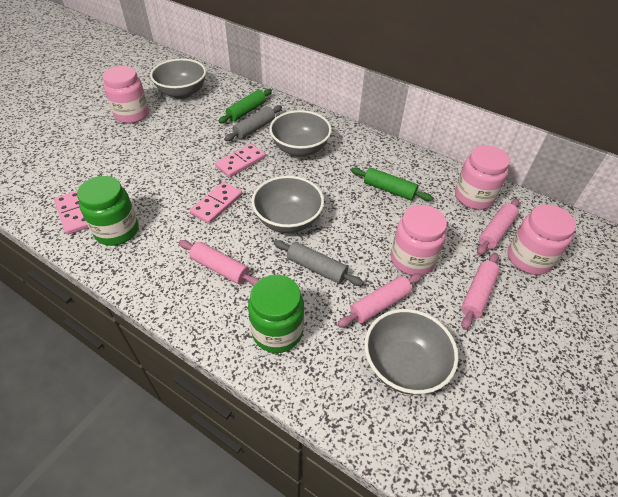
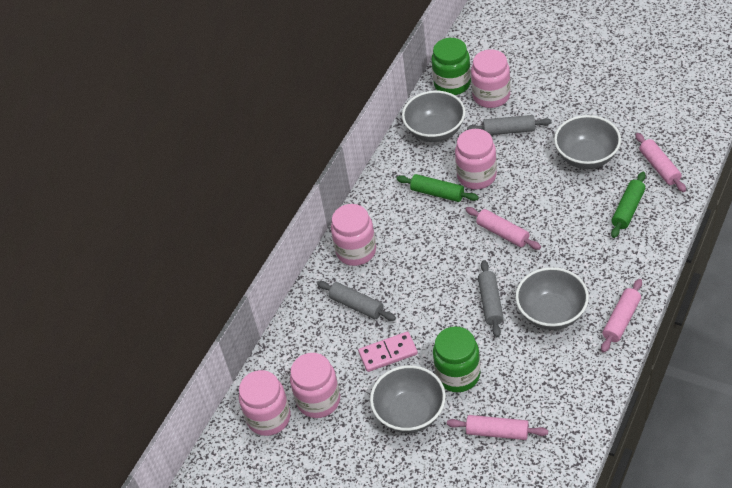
grey rolling pin: [224,105,282,141] [274,240,364,286] = 2 -> [317,281,396,321] [467,115,552,135] [478,260,504,337] = 3
pink domino: [54,190,89,235] [190,182,242,224] [215,144,266,178] = 3 -> [358,332,418,372] = 1
pink jar: [103,66,149,124] [391,205,447,276] [455,145,510,210] [508,204,576,275] = 4 -> [239,370,290,436] [290,353,340,418] [331,204,376,266] [455,129,497,189] [471,49,510,108] = 5

